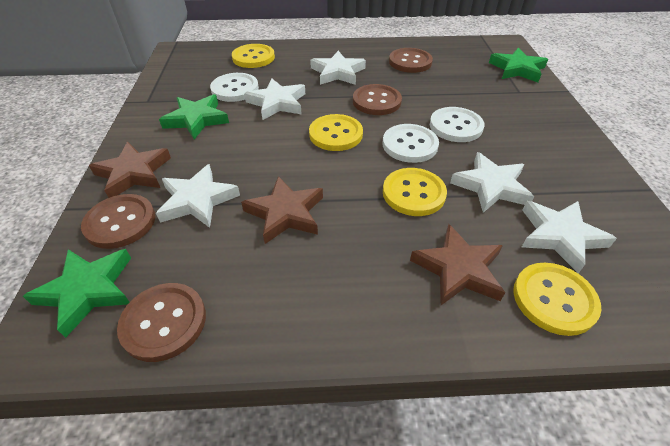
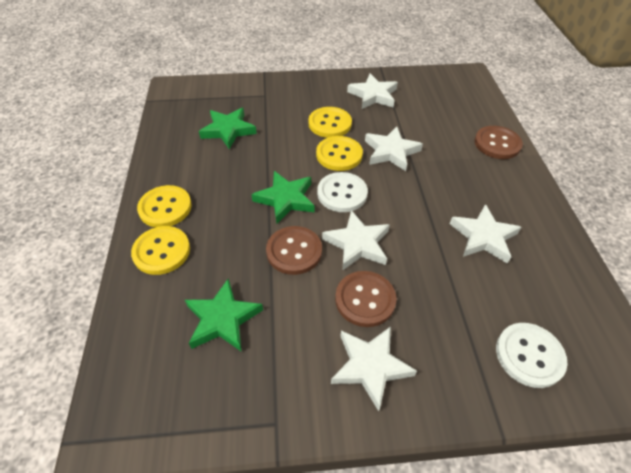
brown button: [81,194,155,249] [117,283,206,362] [353,84,402,115] [389,48,433,73] = 4 -> [266,226,322,275] [335,271,396,327] [474,126,523,159] = 3
brown star: [89,142,171,198] [241,176,323,244] [410,224,505,305] = 3 -> none = 0
white button: [210,73,259,102] [382,124,439,163] [430,107,484,142] = 3 -> [317,172,368,212] [496,323,567,388] = 2

